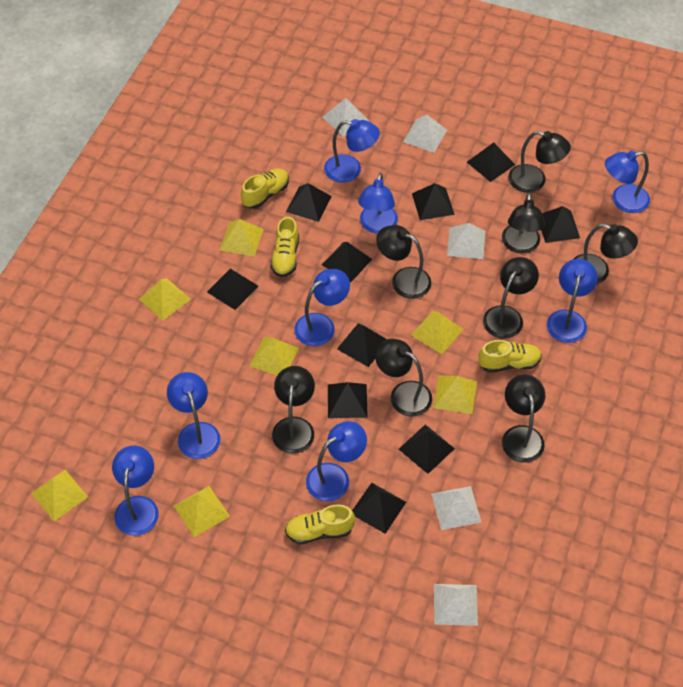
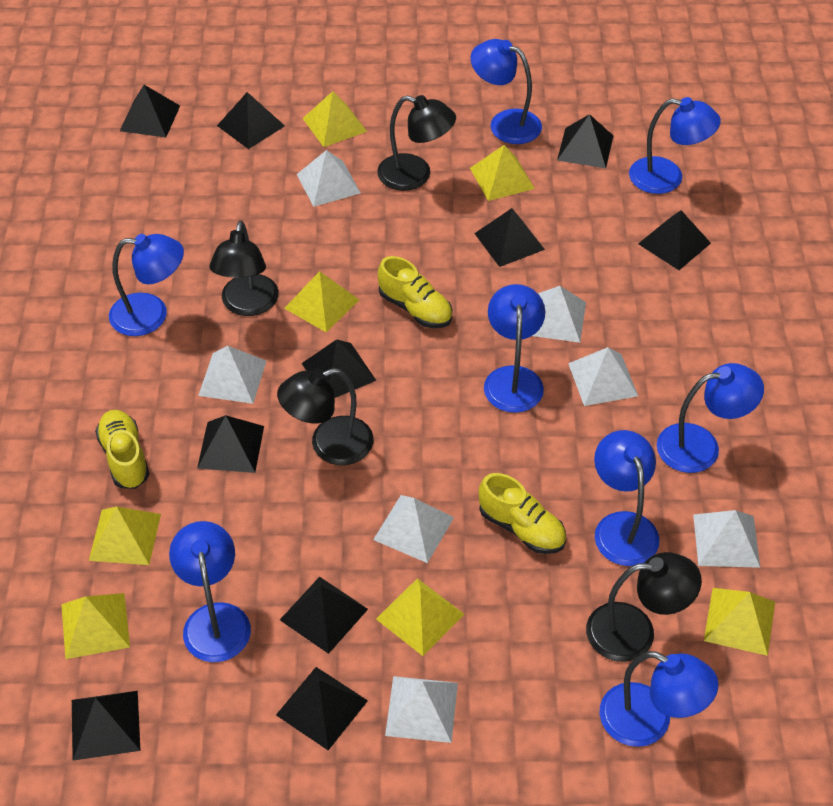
black lamp: [272,366,315,454] [375,339,432,417] [376,225,431,299] [483,257,539,339] [502,193,545,253] [502,375,545,463] [508,131,571,193] [574,224,638,284] = 8 -> [209,221,279,316] [277,368,374,465] [377,95,456,191] [586,552,702,662] = 4
white pyramid: [323,98,369,136] [403,115,447,153] [431,486,482,530] [434,584,478,626] [447,223,485,259] = 5 -> [198,346,266,404] [297,150,361,207] [373,495,454,563] [385,676,458,743] [532,286,586,343] [568,347,638,406] [693,510,760,568] = 7
yellow shoe: [241,169,289,209] [270,217,299,277] [285,505,355,544] [478,340,542,373] = 4 -> [95,410,149,489] [378,256,452,328] [479,473,566,554] = 3

